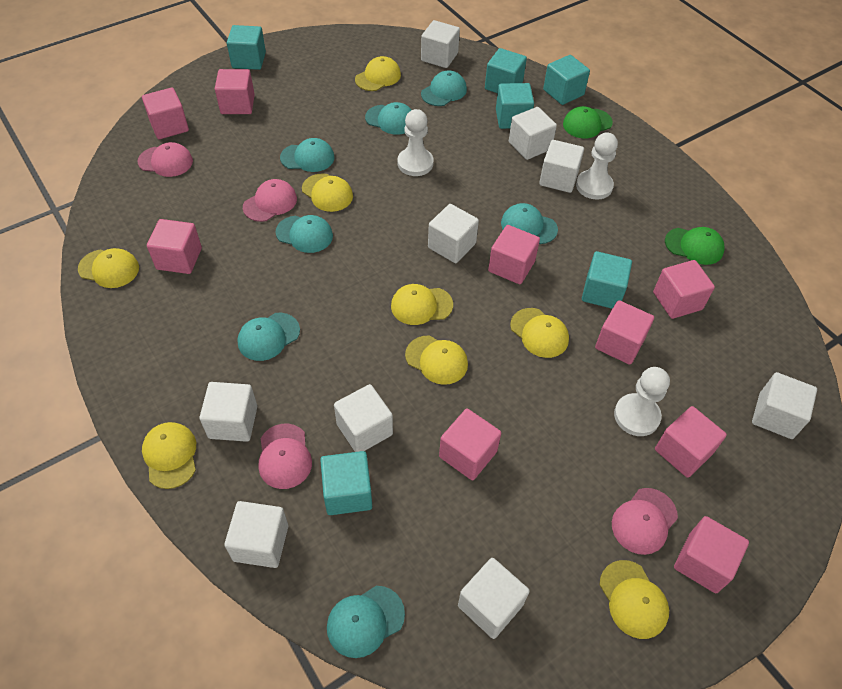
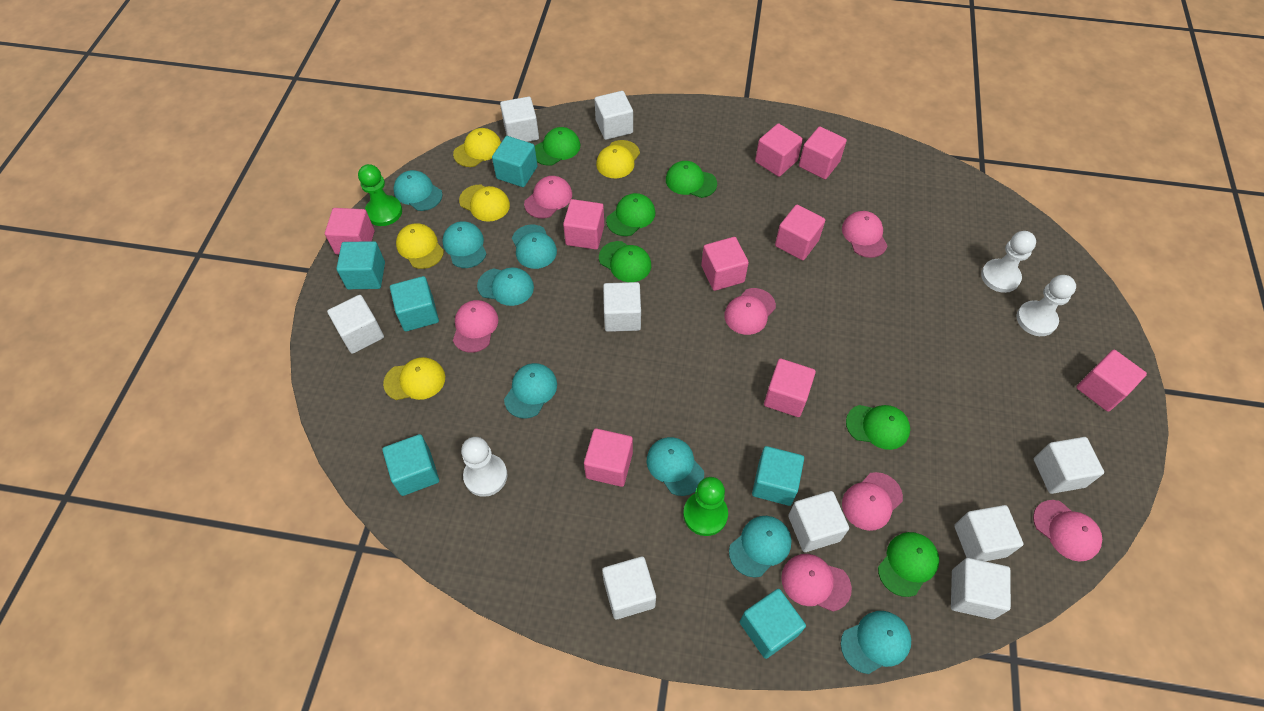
green cap: [563,106,613,139] [665,227,725,265] = 2 -> [535,127,580,166] [599,241,651,282] [606,193,655,236] [666,161,717,198] [846,405,910,450] [878,532,939,597] = 6
green pawn: none = 0 -> [358,164,402,226] [683,477,728,536] = 2
pink cap: [138,142,193,177] [243,179,297,222] [258,424,312,489] [612,488,678,555] = 4 -> [453,300,498,353] [524,176,572,218] [724,288,776,335] [781,554,852,612] [842,211,888,258] [842,472,903,531] [1033,500,1102,561] = 7
turquoise cap: [238,313,300,361] [276,215,333,253] [280,138,335,172] [327,586,405,658] [365,102,411,135] [421,71,467,106] [501,203,558,244] = 7 -> [393,170,442,211] [442,221,487,268] [477,267,534,306] [504,363,557,419] [512,225,557,269] [647,437,704,496] [729,516,792,578] [841,611,911,674] = 8
yellow cap: [78,248,139,288] [142,422,196,489] [302,173,353,212] [355,56,401,91] [391,284,453,325] [405,336,468,385] [510,308,569,358] [600,560,669,639] = 8 -> [383,357,445,400] [396,223,444,269] [453,128,501,167] [459,185,510,222] [596,140,640,178] = 5

